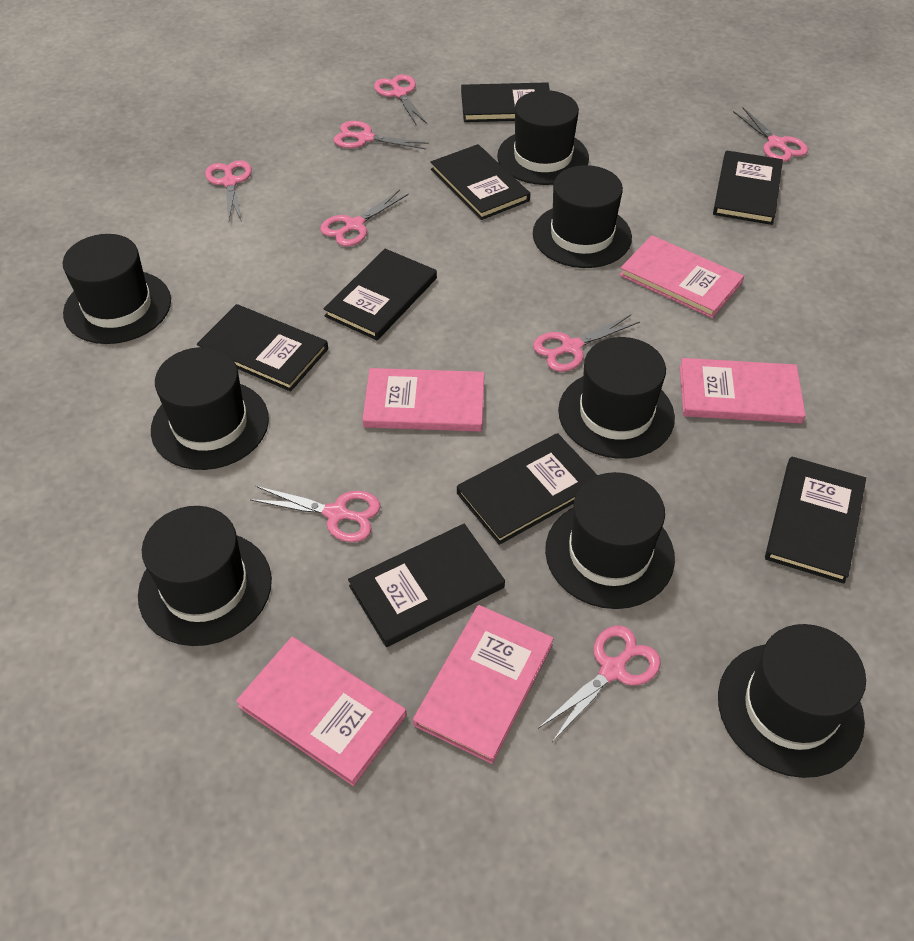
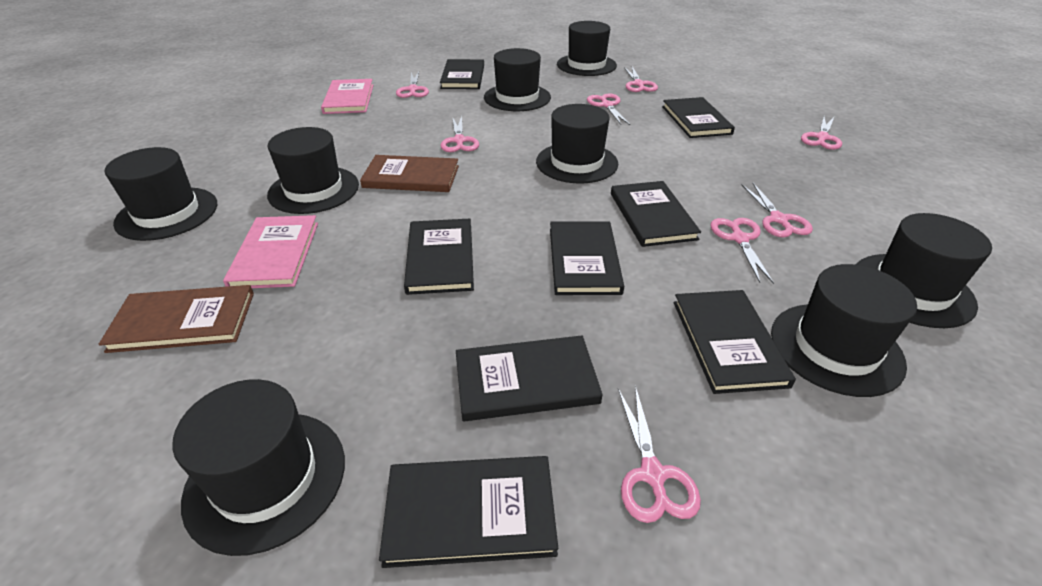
brown book: none = 0 -> [99,285,254,353] [360,155,459,192] = 2
pink book: [236,637,407,786] [362,368,484,432] [413,605,554,764] [619,235,744,318] [680,358,806,423] = 5 -> [223,215,318,288] [321,79,373,114] = 2

